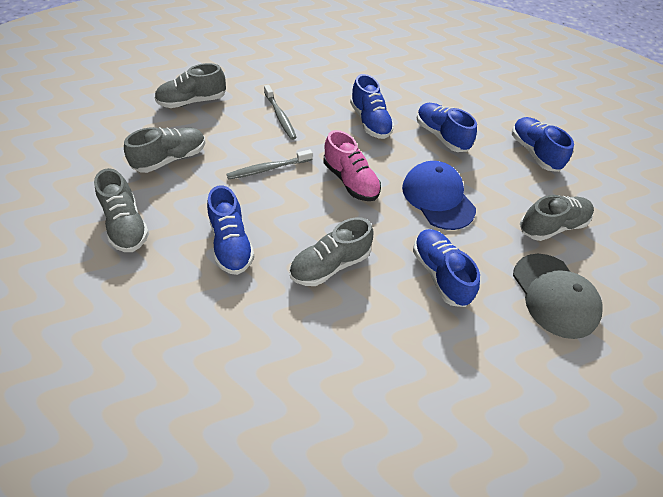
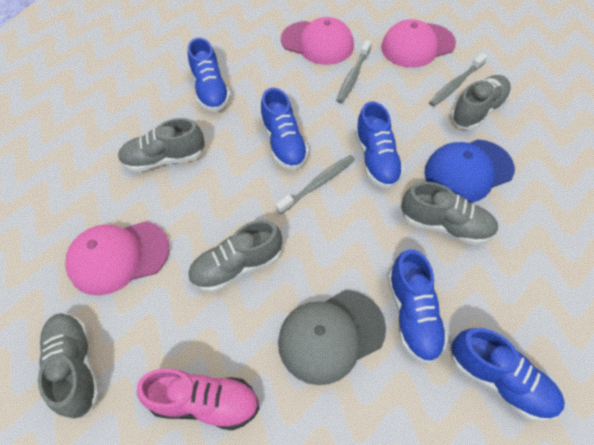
grey toothbrush: [227,149,313,180] [264,85,297,140] = 2 -> [276,155,355,214] [336,40,371,103] [429,53,487,107] = 3
pink cap: none = 0 -> [65,221,170,296] [281,17,354,65] [381,19,456,68] = 3

